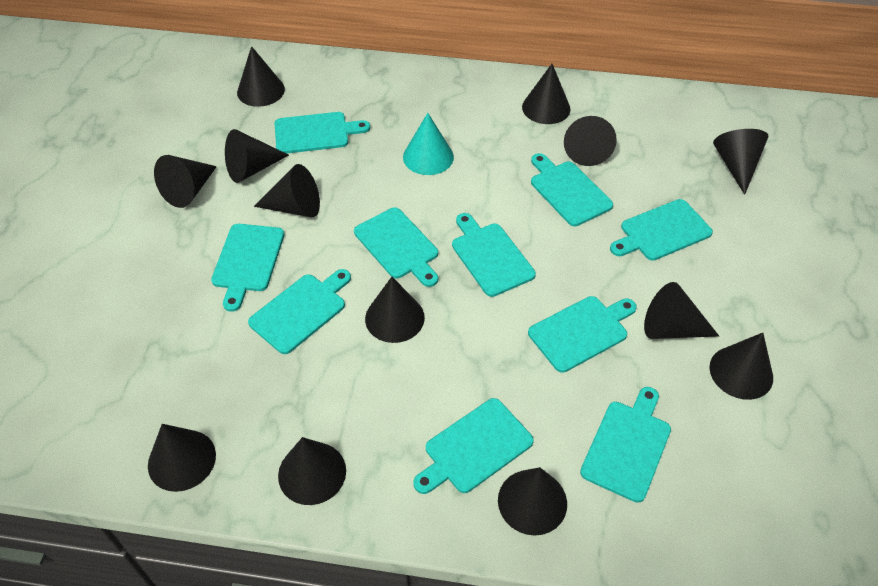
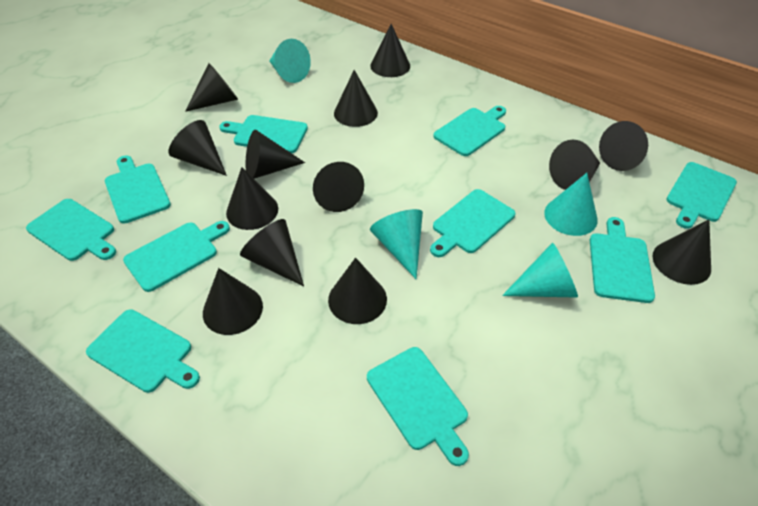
turquoise cone: [403,113,454,175] = 1 -> [269,39,311,83] [370,209,423,279] [502,243,578,298] [544,173,598,236] = 4

